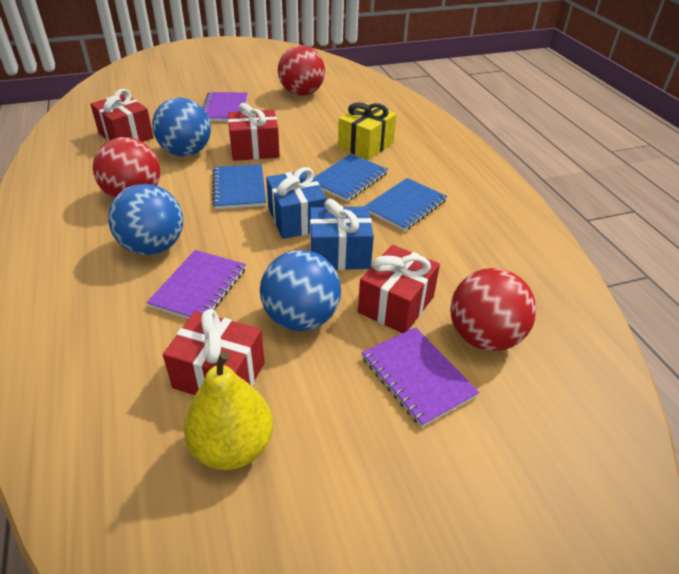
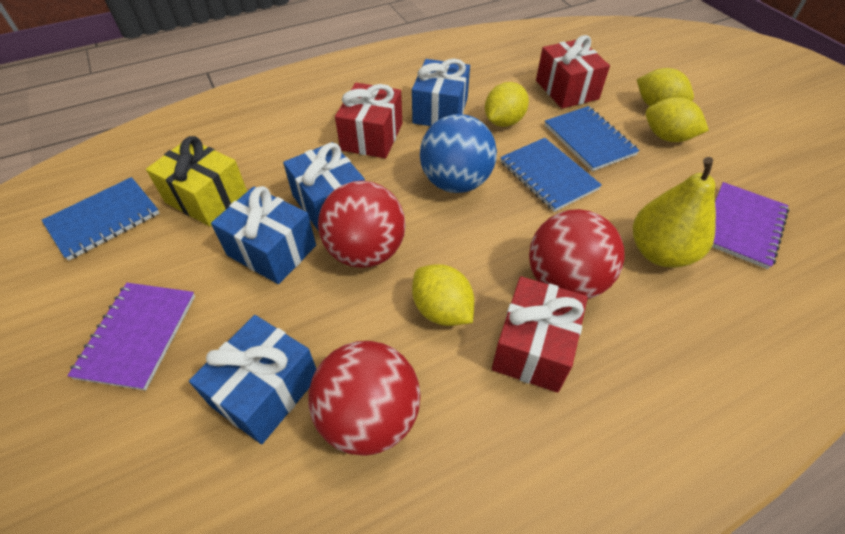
blue ball: [108,184,183,255] [152,97,211,156] [260,250,341,331] = 3 -> [420,114,497,193] = 1
blue gift: [266,167,327,239] [310,199,374,270] = 2 -> [189,315,316,444] [211,186,316,284] [283,142,365,231] [412,59,470,126] = 4
purple notebook: [146,250,246,319] [203,92,248,121] [362,327,479,427] = 3 -> [67,283,195,391] [712,182,789,269] = 2
red gift: [90,89,154,142] [163,309,265,395] [228,103,280,161] [358,245,440,333] = 4 -> [335,83,402,158] [492,276,588,393] [536,35,610,109] = 3
yellow lemon: none = 0 -> [412,264,474,326] [485,82,529,127] [637,68,694,106] [646,97,709,142] = 4

